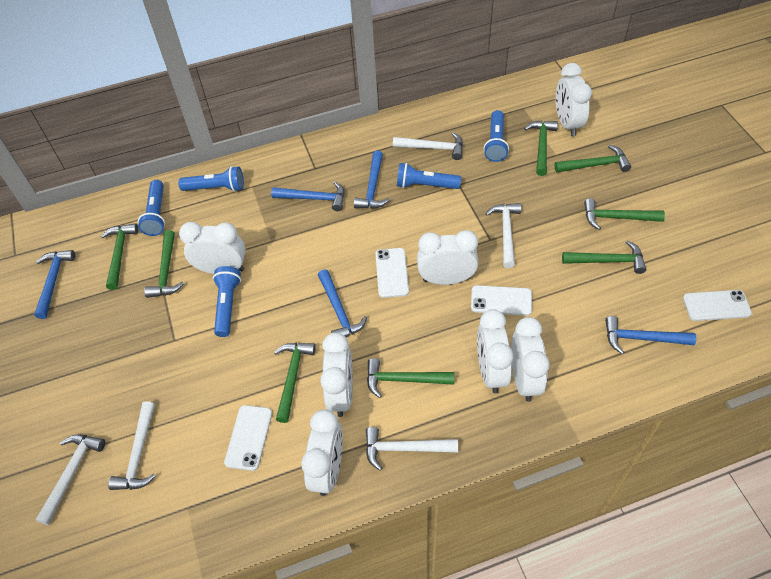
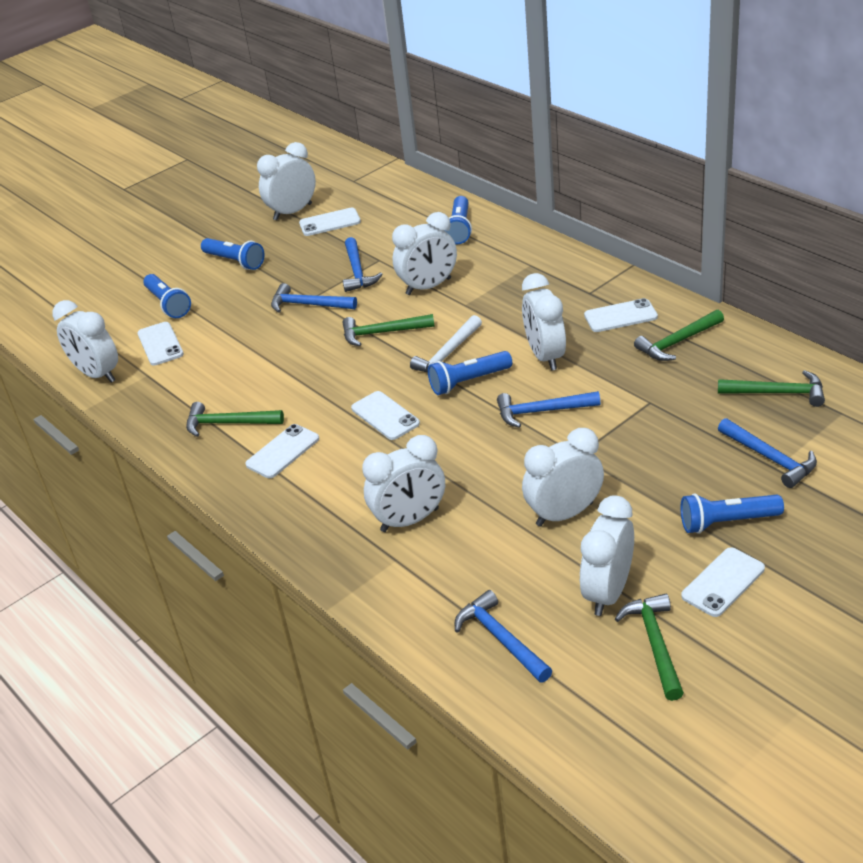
green hammer: [101,223,138,290] [144,230,184,298] [274,343,316,423] [367,358,454,398] [524,121,558,176] [555,145,631,172] [562,240,646,274] [584,198,665,230] = 8 -> [186,402,284,437] [343,314,435,346] [615,594,684,701] [634,310,724,361] [718,370,825,407] = 5
white hammer: [36,434,105,525] [108,401,156,490] [366,427,458,471] [393,132,463,160] [485,203,521,268] = 5 -> [410,315,482,372] = 1
white phone: [224,405,272,471] [375,248,409,298] [471,285,532,316] [683,290,752,321] = 4 -> [137,322,184,365] [245,424,319,478] [299,208,361,236] [351,391,420,440] [584,298,658,332] [681,547,765,617] = 6

